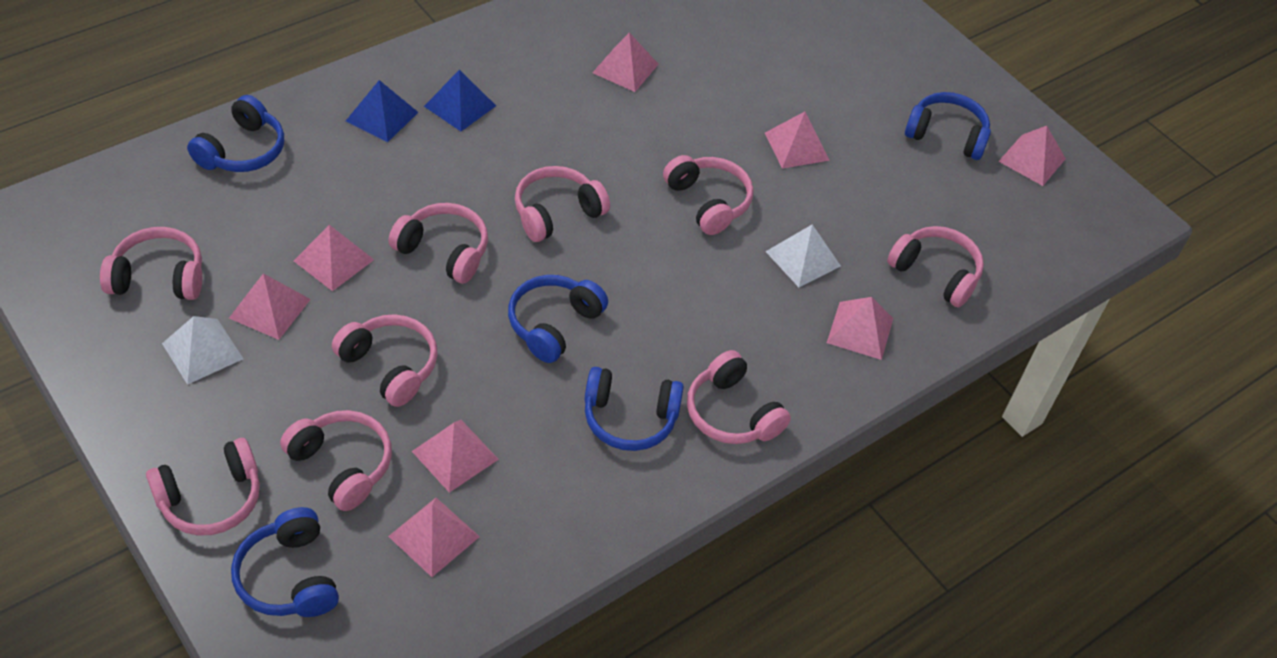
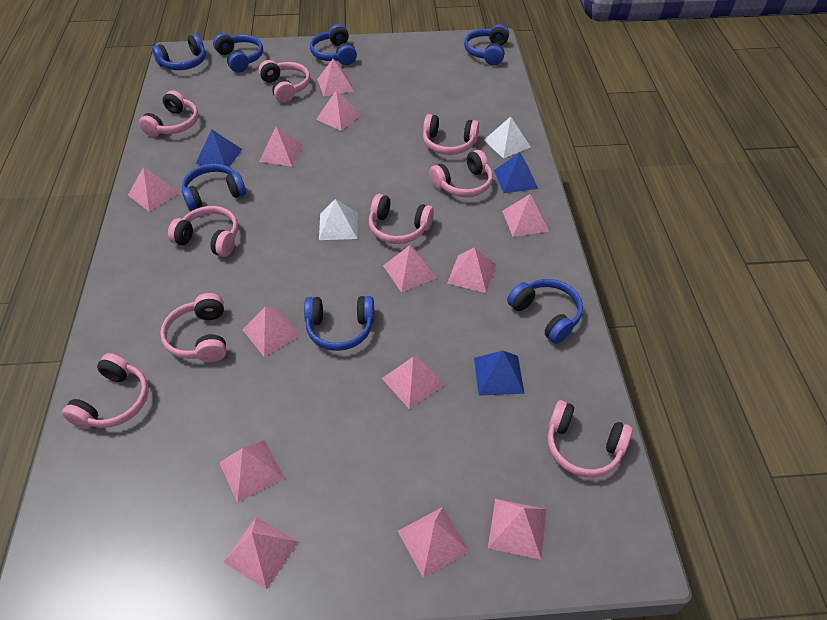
blue headphones: [187,95,284,172] [231,507,339,617] [508,275,608,363] [584,367,684,451] [905,92,991,160] = 5 -> [152,34,206,70] [182,164,246,212] [213,33,263,72] [304,296,374,351] [310,24,357,65] [464,24,509,65] [507,279,583,344] = 7
blue pyramid: [346,80,418,142] [424,70,496,131] = 2 -> [195,130,242,167] [474,351,525,396] [494,152,538,193] = 3
pink pyramid: [229,273,311,340] [294,225,374,291] [388,498,480,577] [412,420,499,493] [592,32,659,92] [765,112,830,169] [827,297,893,360] [998,126,1066,186] = 8 -> [128,167,179,212] [219,440,285,503] [223,517,298,590] [242,307,301,357] [259,126,303,166] [316,90,362,131] [317,59,354,96] [382,356,445,409] [383,245,437,292] [398,507,470,578] [447,247,496,293] [488,499,547,560] [502,194,550,237] = 13

